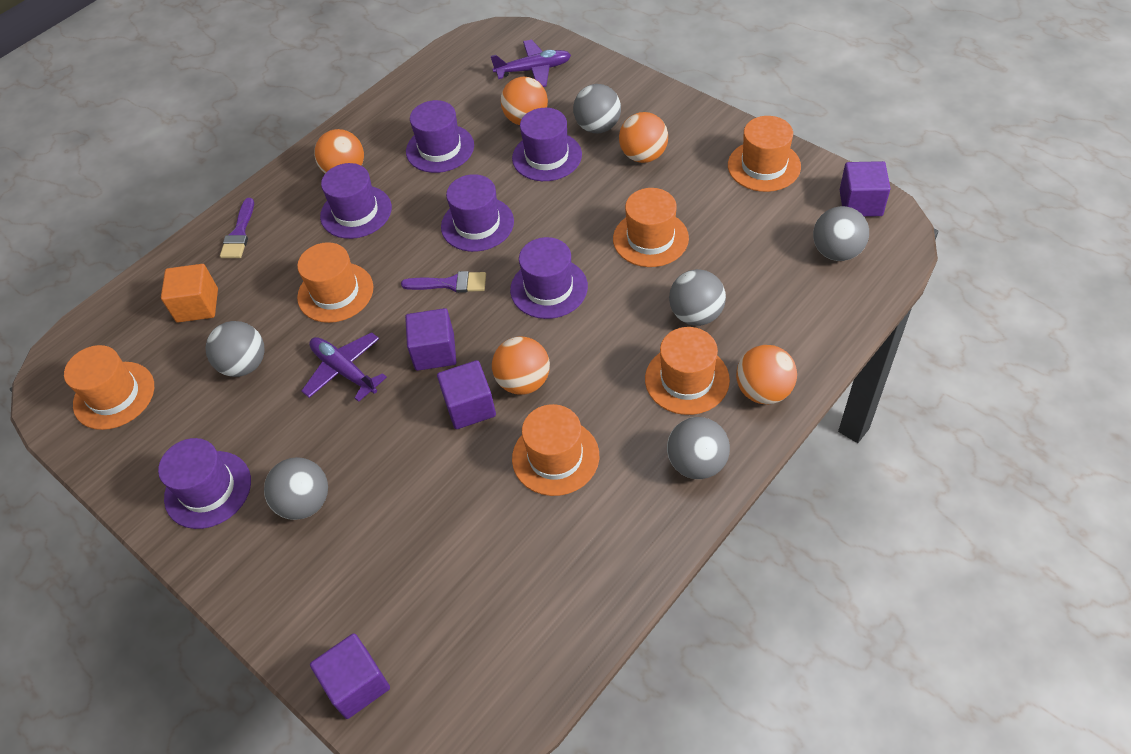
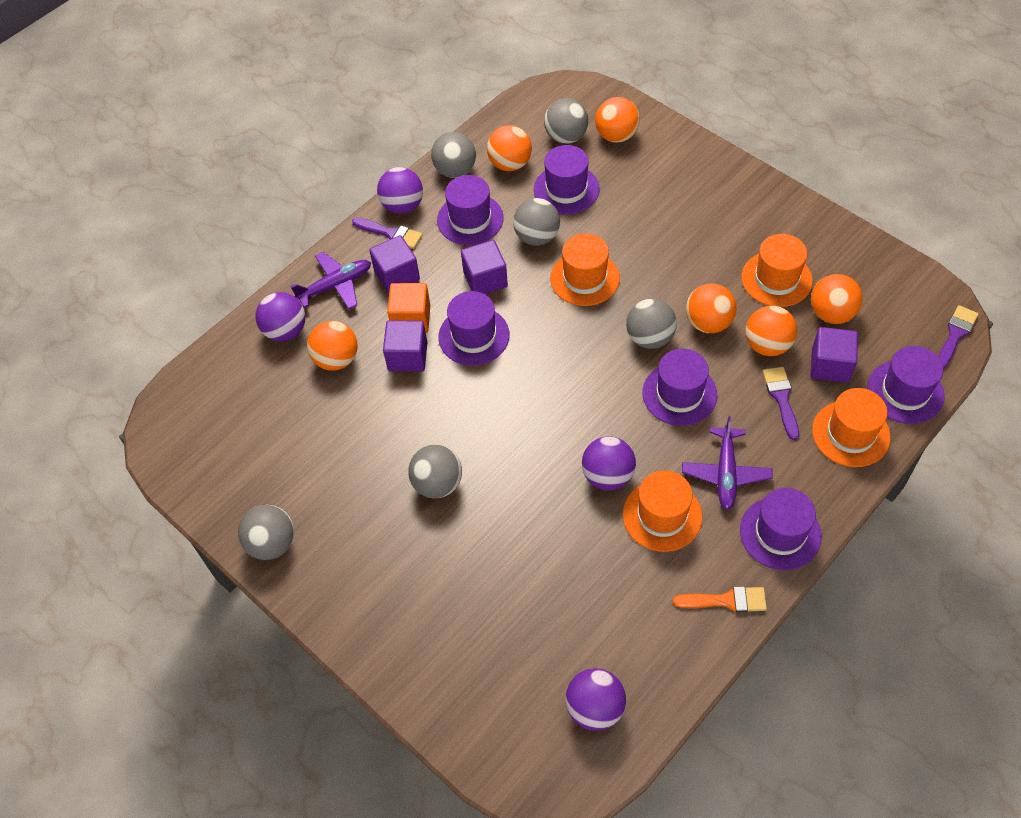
orange ball: [315,129,364,173] [492,336,550,395] [501,77,548,125] [619,112,668,163] [736,345,797,404] = 5 -> [307,321,358,371] [487,125,532,171] [595,97,640,143] [686,283,737,333] [745,305,797,356] [811,274,863,324] = 6
orange brush: none = 0 -> [673,586,767,612] = 1
orange hat: [64,345,154,430] [297,242,373,323] [512,404,599,496] [613,188,689,267] [645,327,730,415] [728,116,801,192] = 6 -> [550,233,620,306] [623,470,702,552] [741,234,813,307] [812,388,890,467] = 4
purple ball: none = 0 -> [256,292,305,341] [377,167,423,214] [565,668,626,731] [582,436,636,490] = 4
purple brush: [220,198,254,258] [401,271,486,293] = 2 -> [352,217,422,249] [763,367,799,440] [938,305,979,369] = 3

